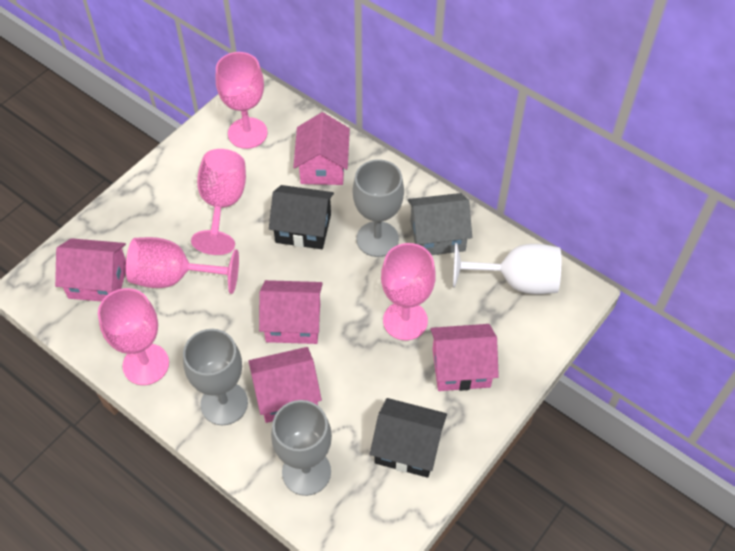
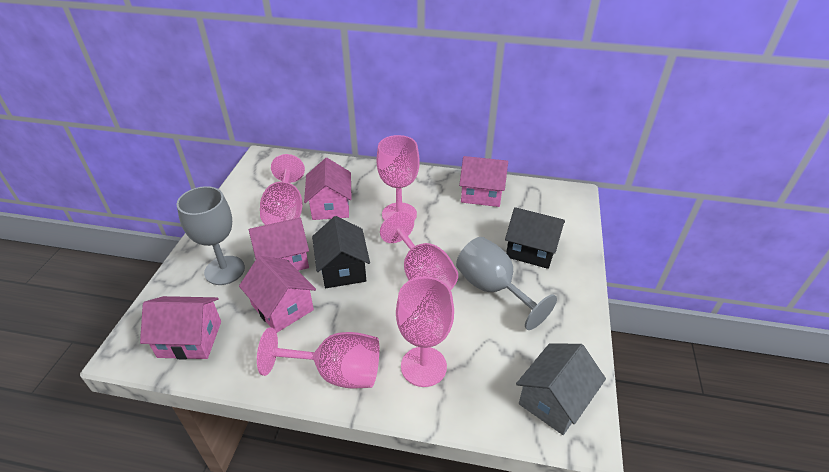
grey goblet: [183,329,248,425] [271,400,332,496] [353,159,404,257] = 3 -> [177,186,245,285] [456,237,557,330] = 2
white goblet: [453,243,561,294] = 1 -> none = 0

